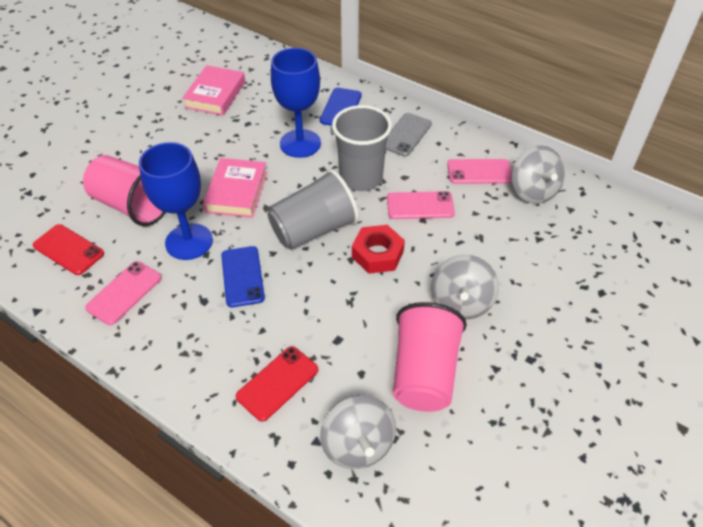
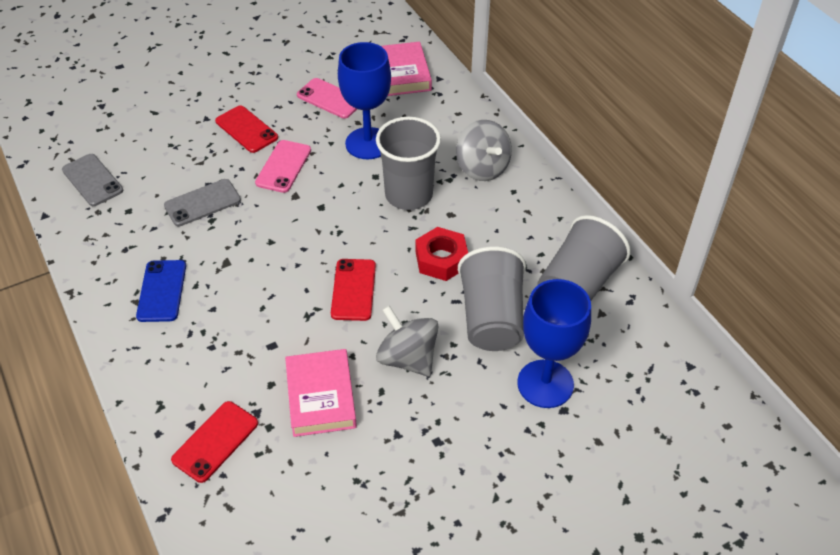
blue phone: [221,246,265,307] [320,88,362,126] = 2 -> [136,260,186,322] = 1
grey cup: [267,169,359,250] [332,105,392,191] = 2 -> [376,117,441,210] [458,246,526,351] [537,215,631,300] = 3
grey phone: [386,113,432,156] = 1 -> [62,154,123,206] [164,179,241,226] = 2
grey spinning top: [320,395,396,469] [431,254,499,320] [511,145,565,204] = 3 -> [376,305,438,377] [456,120,512,181] = 2
pink cup: [83,155,166,226] [393,302,467,412] = 2 -> none = 0
pink phone: [85,261,162,325] [387,191,455,219] [447,159,512,184] = 3 -> [255,140,311,193] [297,78,357,119] = 2
red phone: [33,224,104,275] [236,346,318,422] = 2 -> [171,401,258,483] [215,105,278,153] [331,259,376,321] = 3

